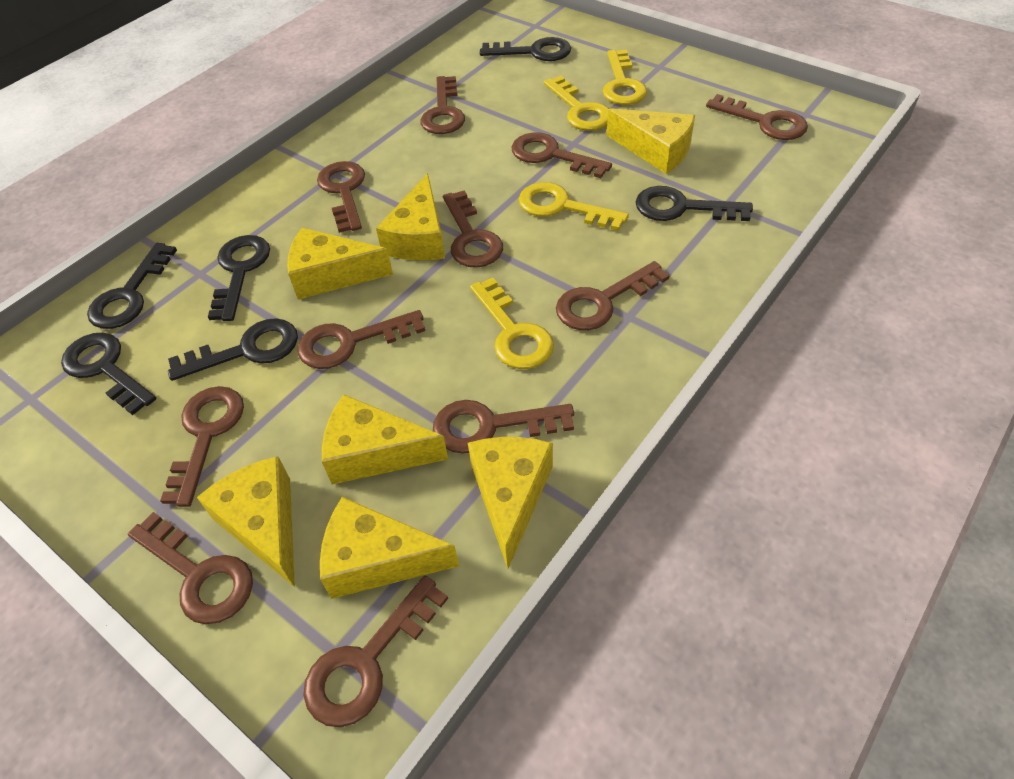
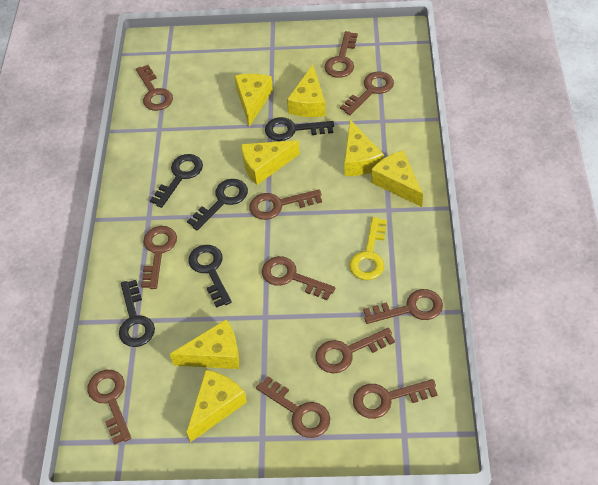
black key: [61,332,156,415] [87,243,177,329] [168,318,298,381] [208,235,270,321] [480,37,571,61] [636,186,753,221] = 6 -> [119,280,155,347] [150,154,203,208] [187,179,248,231] [188,245,232,308] [265,117,334,141] = 5
yellow key: [470,278,554,369] [519,182,629,231] [544,76,609,131] [603,50,647,105] = 4 -> [349,217,387,280] = 1

